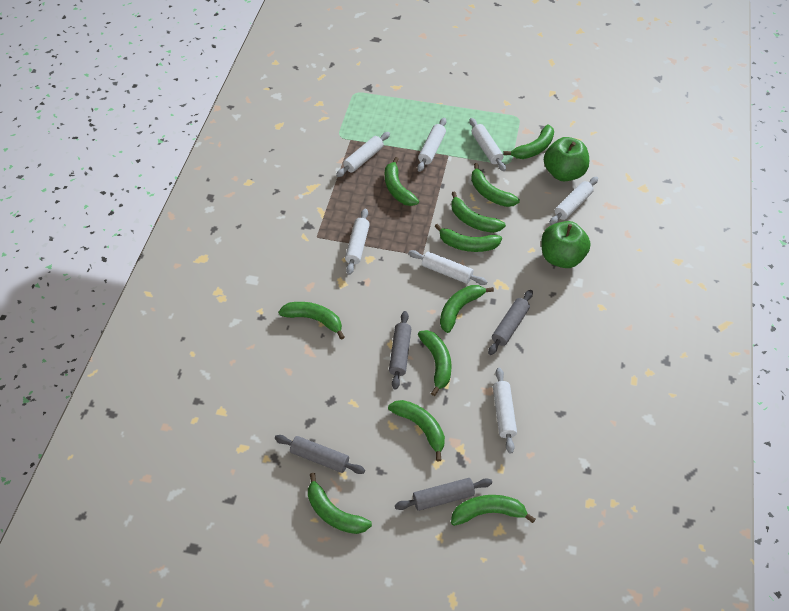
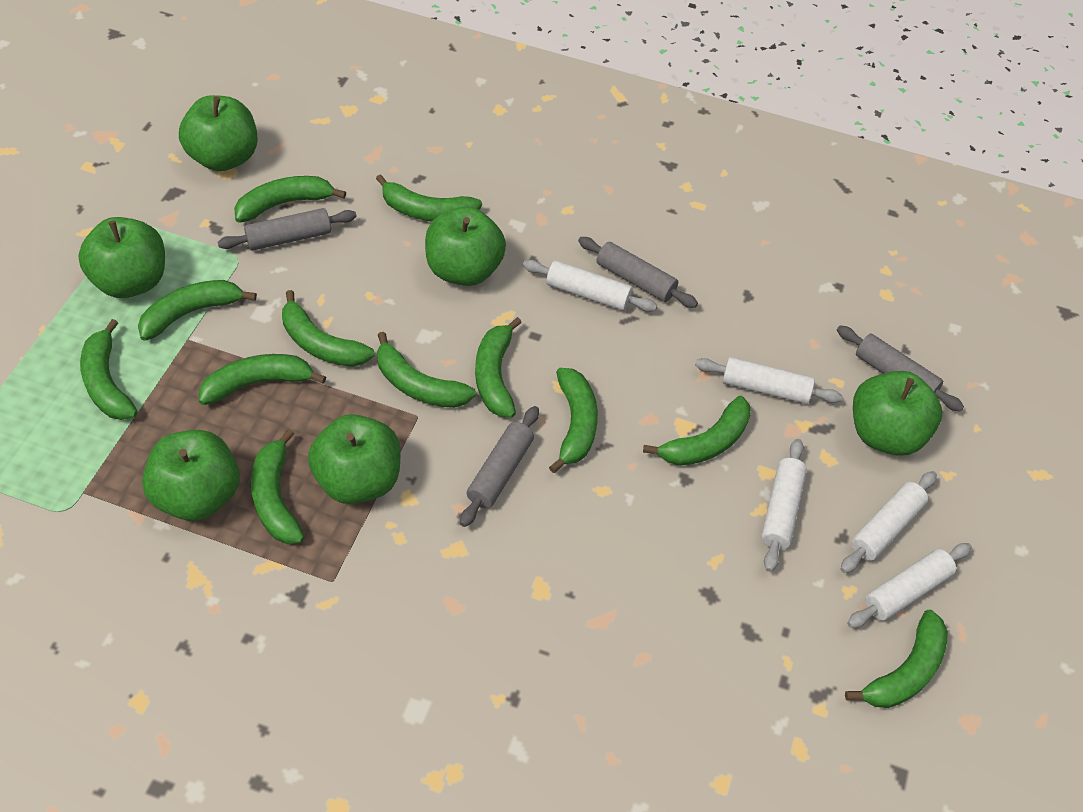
green apple: [541,221,591,268] [544,137,589,181] = 2 -> [78,217,165,298] [142,430,240,521] [179,95,257,171] [308,414,401,504] [425,207,506,286] [853,371,942,456] = 6
green banana: [278,302,345,340] [308,473,372,534] [385,157,419,206] [388,400,445,461] [418,330,452,396] [434,224,502,252] [440,285,494,333] [451,191,506,233] [451,495,536,526] [471,163,520,207] [503,124,554,159] = 11 -> [80,319,138,420] [138,280,257,341] [199,354,326,405] [234,176,346,223] [251,429,305,544] [282,290,375,367] [376,174,482,222] [377,332,476,408] [475,317,522,417] [549,368,598,473] [643,396,751,466] [845,610,948,708] = 12
white rolling pin: [336,132,390,177] [345,209,370,275] [408,250,487,285] [417,118,447,172] [469,118,506,171] [493,368,517,454] [549,177,598,225] = 7 -> [523,260,657,312] [695,357,843,404] [761,439,807,572] [841,471,937,573] [847,543,972,628] = 5

